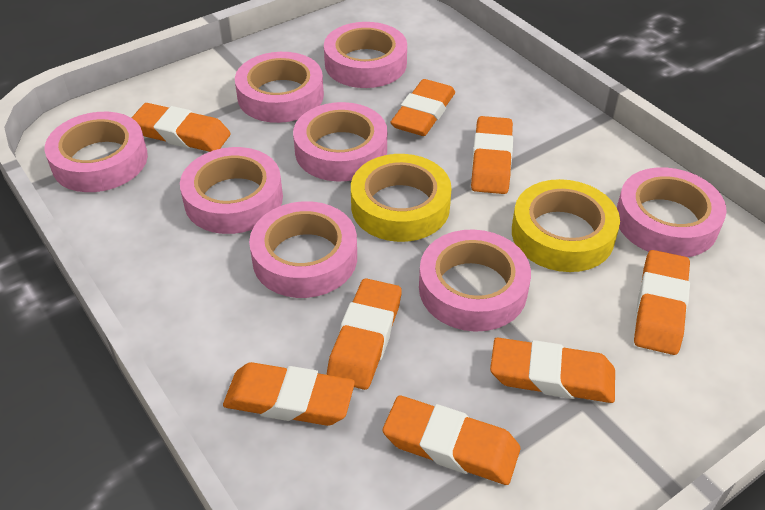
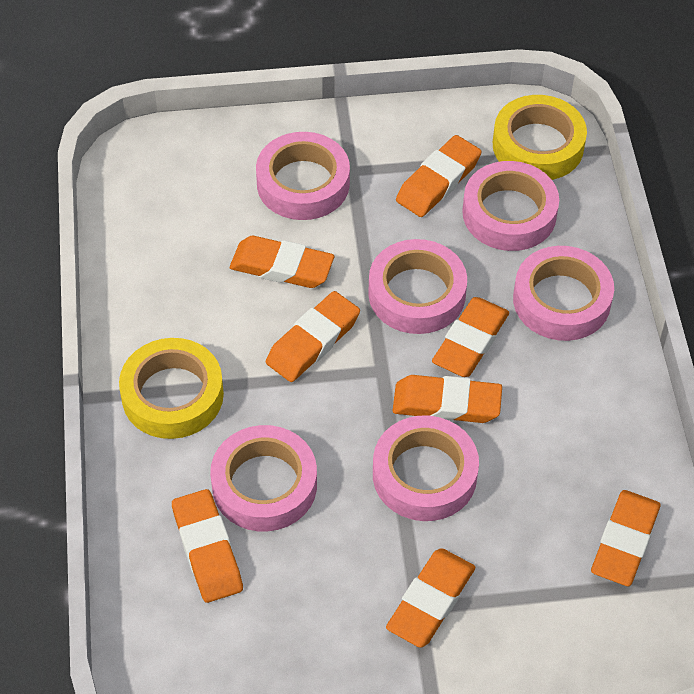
pink tape: [44,112,148,192] [180,147,283,234] [235,52,324,123] [249,201,357,298] [293,102,387,182] [324,22,407,88] [419,230,531,332] [617,167,727,257] = 8 -> [210,425,317,531] [256,132,350,220] [368,239,467,334] [373,416,479,521] [462,161,559,251] [513,246,614,341] = 6

